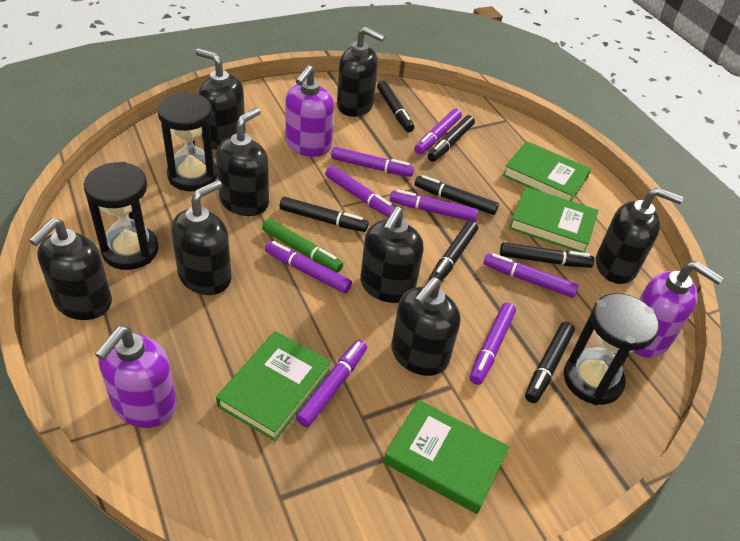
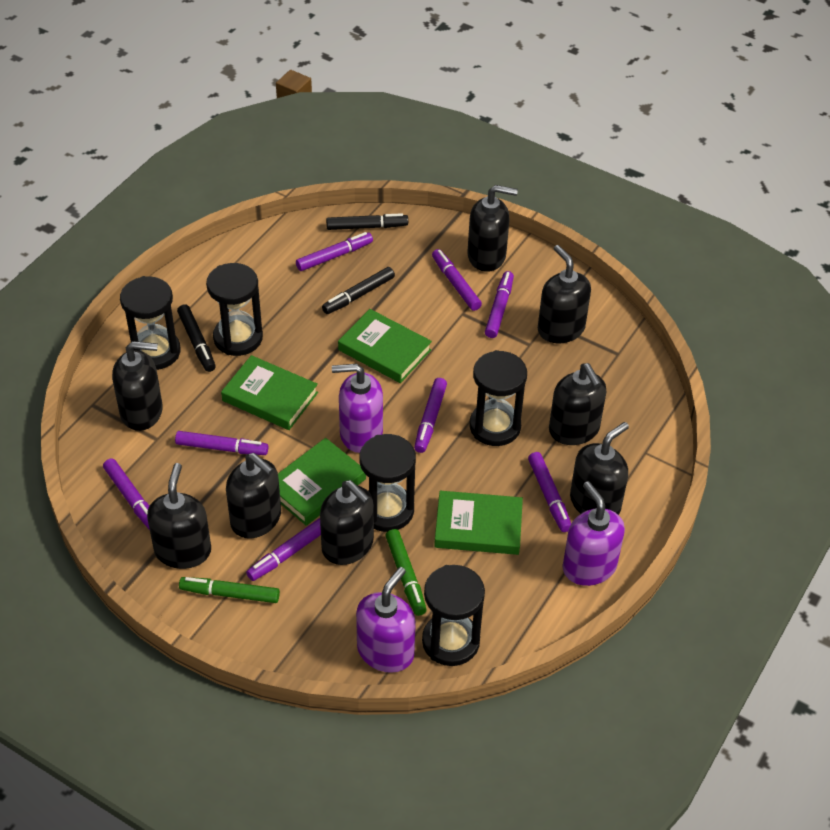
black hourglass: [83,162,159,270] [157,92,217,191] [564,293,659,405] = 3 -> [120,276,180,370] [206,263,263,356] [359,434,416,532] [422,565,485,666] [470,350,527,446] = 5
black marker: [280,197,369,232] [377,81,414,132] [415,175,499,215] [428,115,475,162] [429,221,478,282] [500,242,594,268] [525,322,575,403] = 7 -> [177,304,216,372] [322,267,395,314] [326,213,408,230] = 3
green marker: [262,218,343,273] = 1 -> [179,577,280,603] [386,529,427,616] = 2

